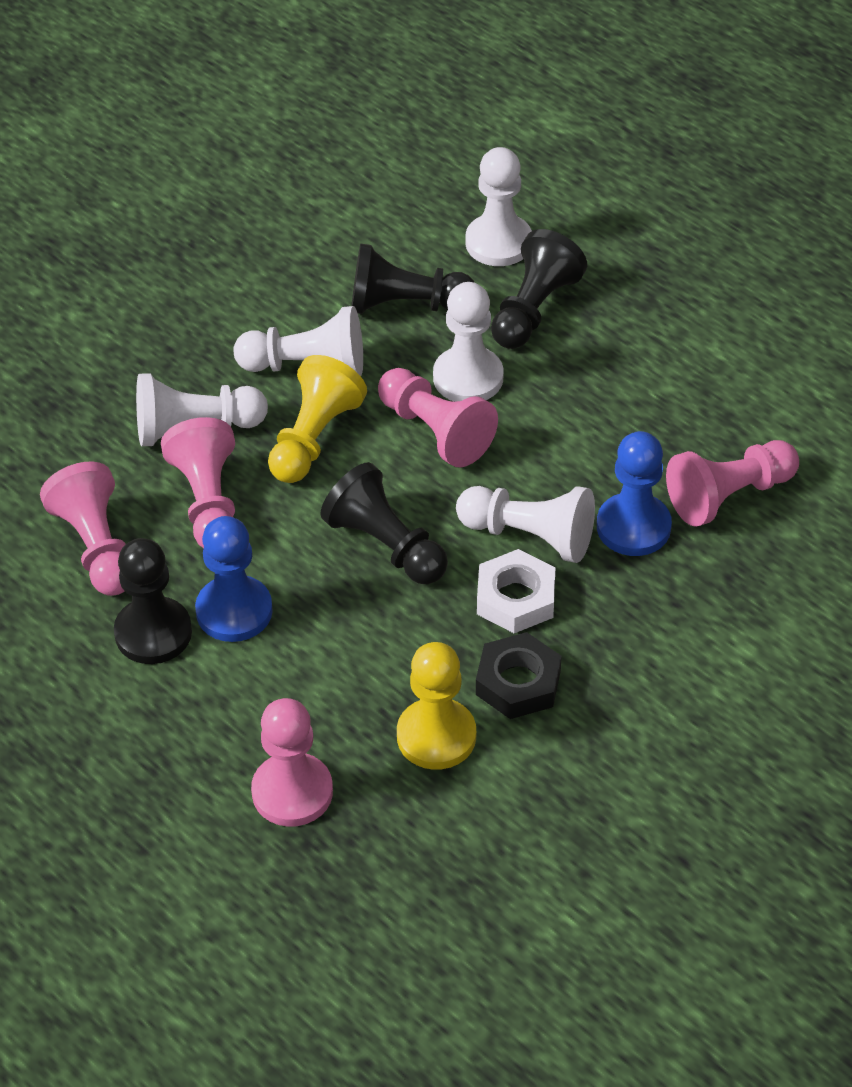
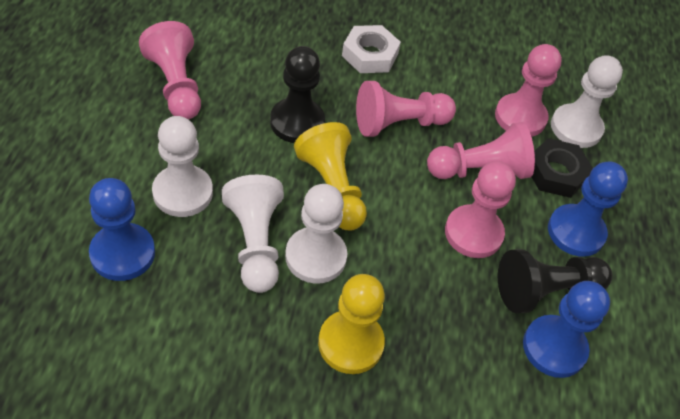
black pawn: [114,538,192,664] [320,462,448,584] [352,243,475,314] [491,229,587,349] = 4 -> [270,46,325,143] [498,249,612,314] = 2
blue pawn: [195,516,273,642] [597,431,672,556] = 2 -> [89,178,155,281] [523,281,610,378] [548,162,628,257] = 3
white pawn: [136,373,268,446] [234,306,363,376] [433,282,503,402] [456,486,595,563] [465,147,532,266] = 5 -> [152,116,213,217] [222,175,284,293] [285,184,347,284] [551,55,623,148] = 4

